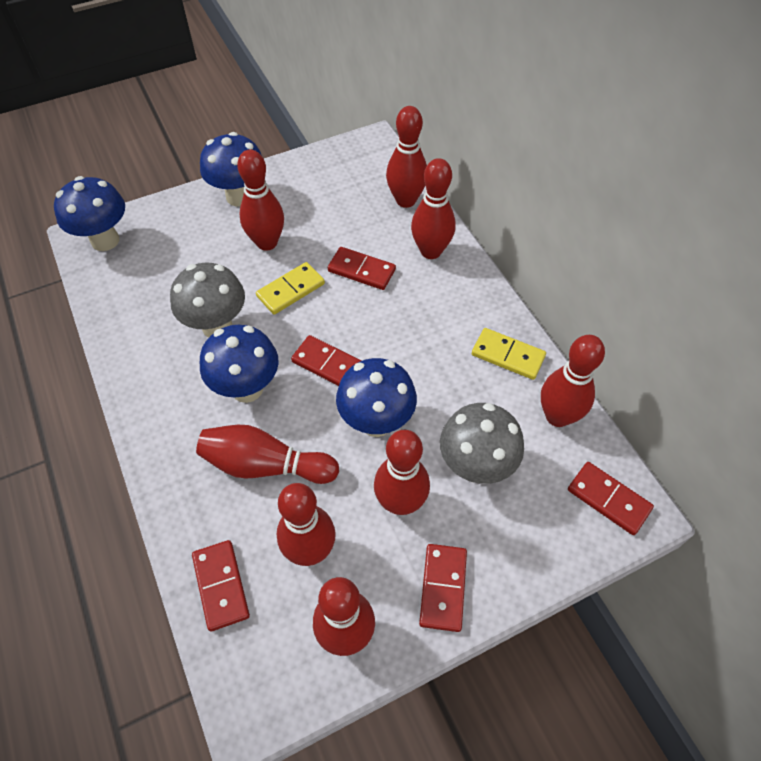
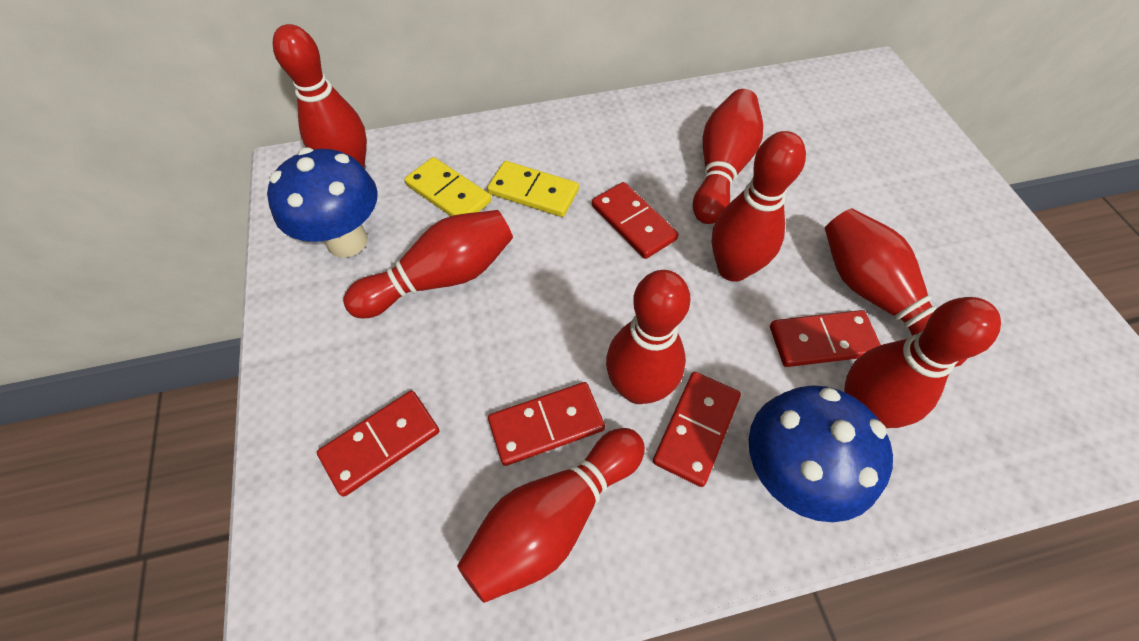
blue mushroom: [54,176,125,251] [200,132,262,206] [200,325,279,403] [336,358,417,437] = 4 -> [267,147,378,258] [749,385,893,522] = 2
grey mushroom: [170,263,245,338] [440,403,524,484] = 2 -> none = 0

